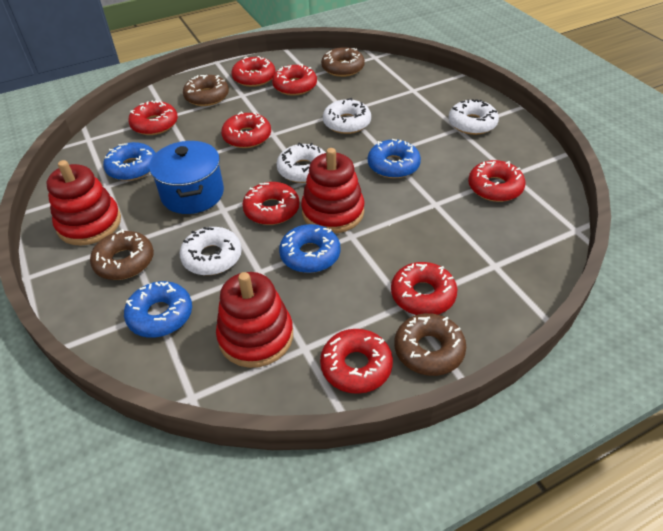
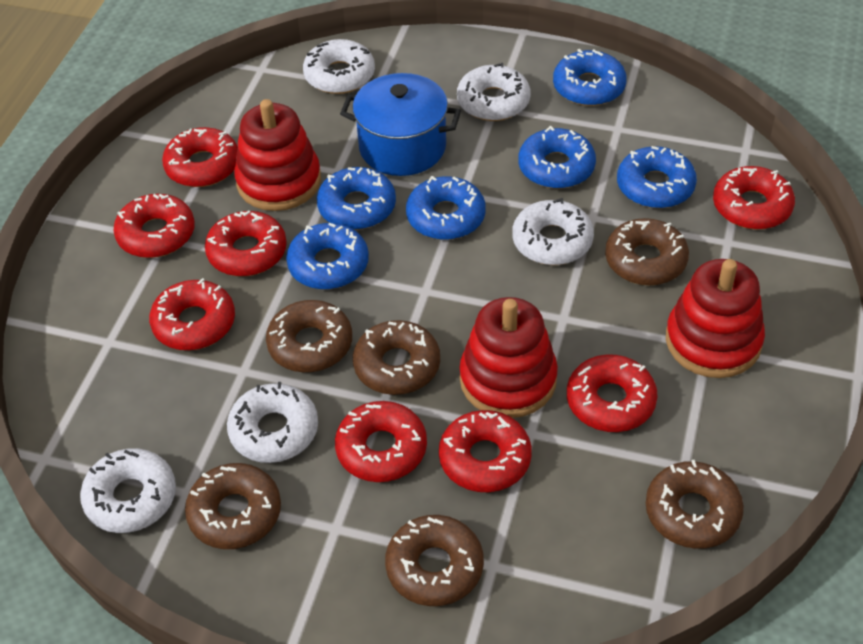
blue donut: [103,142,156,181] [124,281,192,338] [279,224,340,273] [368,139,421,179] = 4 -> [286,223,369,289] [317,167,396,230] [406,176,486,240] [518,126,596,189] [553,49,627,106] [617,146,697,208] = 6
brown donut: [90,229,154,280] [183,75,229,106] [321,47,365,77] [394,313,466,376] = 4 -> [185,463,281,549] [266,300,352,372] [353,320,440,395] [385,515,484,606] [605,218,689,285] [646,460,744,549] = 6
white donut: [180,227,242,275] [277,142,326,183] [323,98,371,134] [449,99,499,135] = 4 -> [80,448,176,533] [227,382,318,463] [303,39,375,94] [457,63,530,121] [512,198,594,265] = 5

